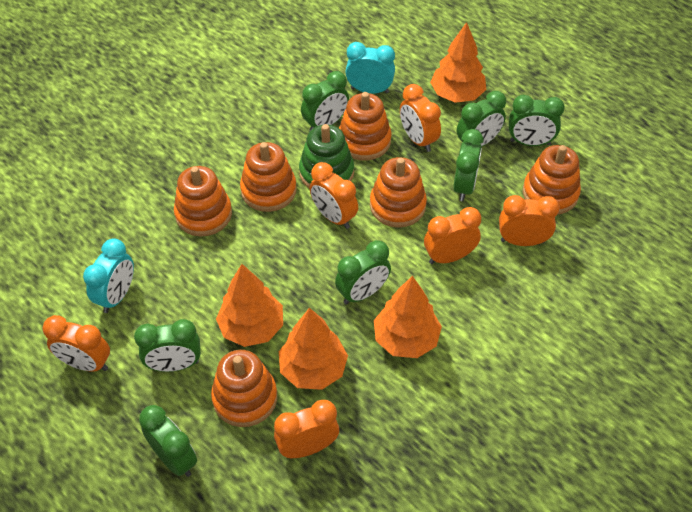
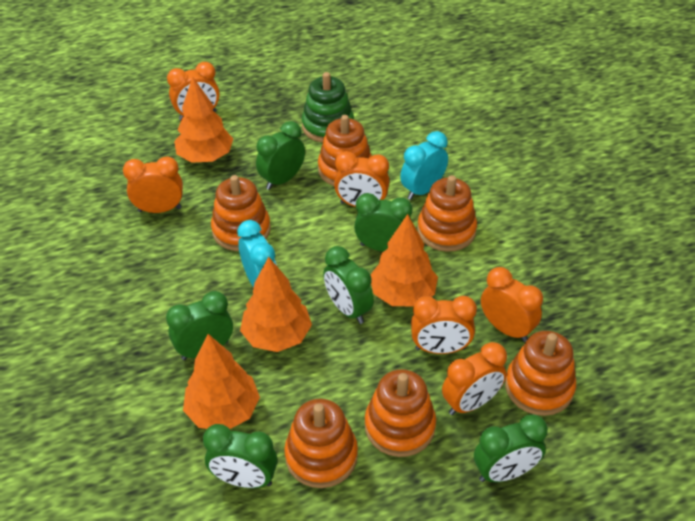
green clock: [134,319,201,372] [139,405,197,477] [301,71,349,132] [335,240,391,305] [453,129,483,201] [457,91,506,147] [509,95,565,146] = 7 -> [166,291,233,360] [203,424,278,488] [256,121,305,190] [323,246,374,324] [354,193,412,252] [474,414,548,482] = 6

